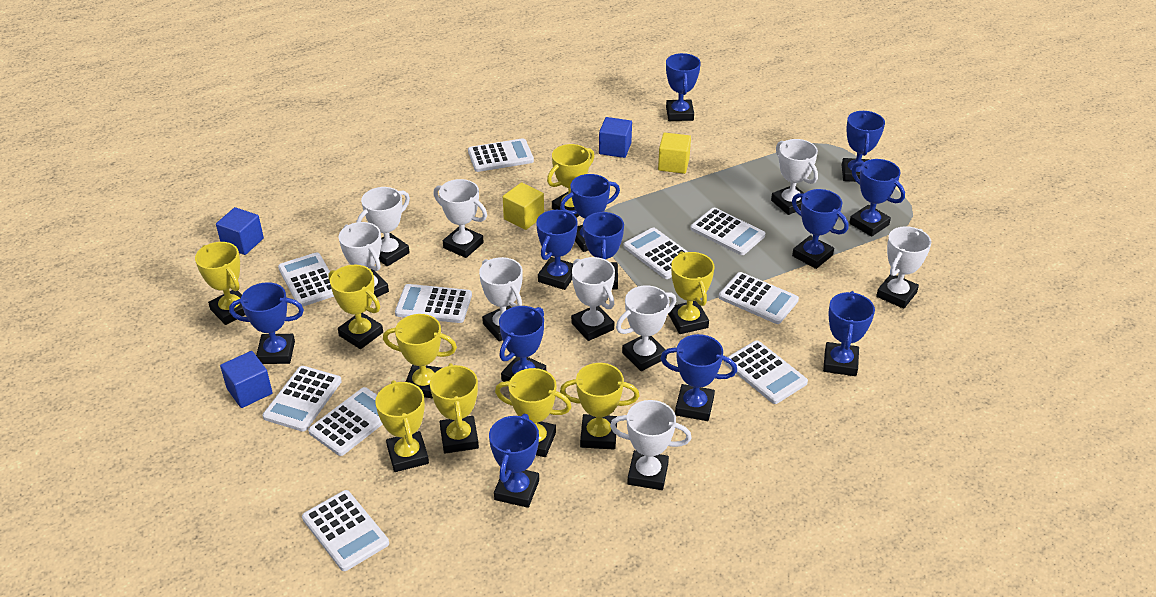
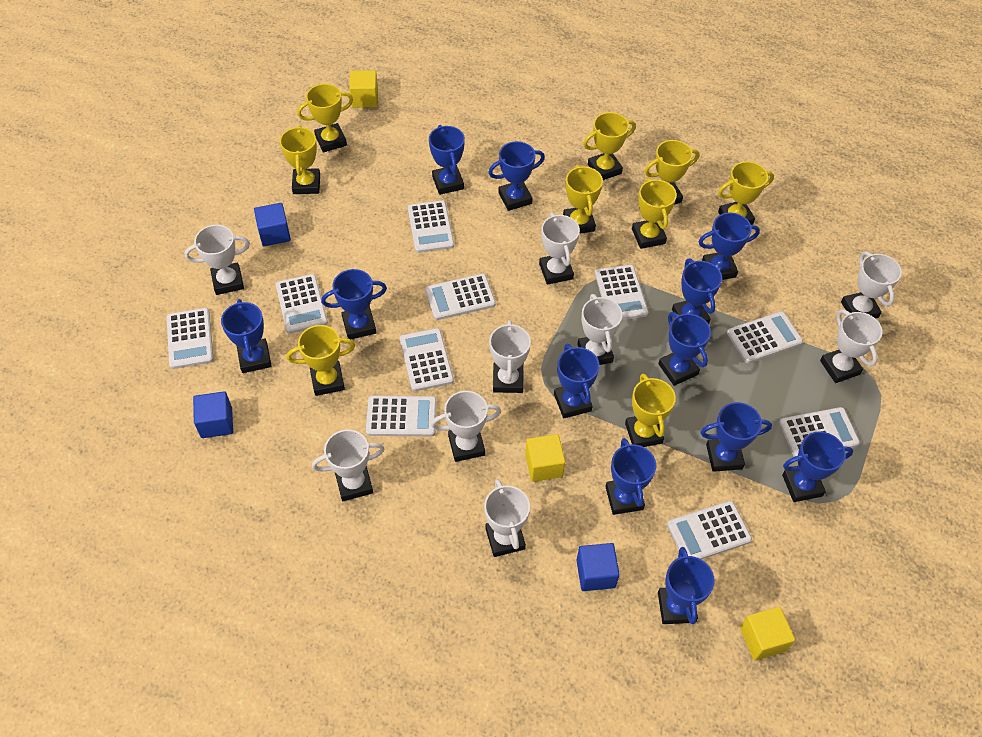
yellow cube: [503,183,544,230] [658,133,691,174] = 2 -> [349,70,378,107] [525,434,565,482] [740,607,795,661] = 3

